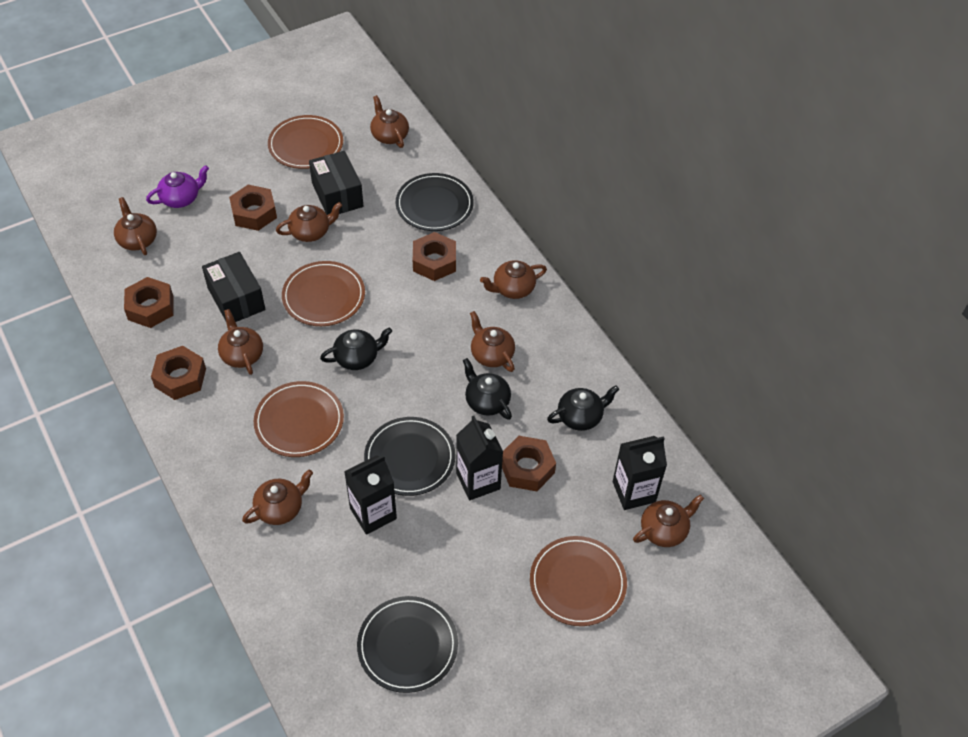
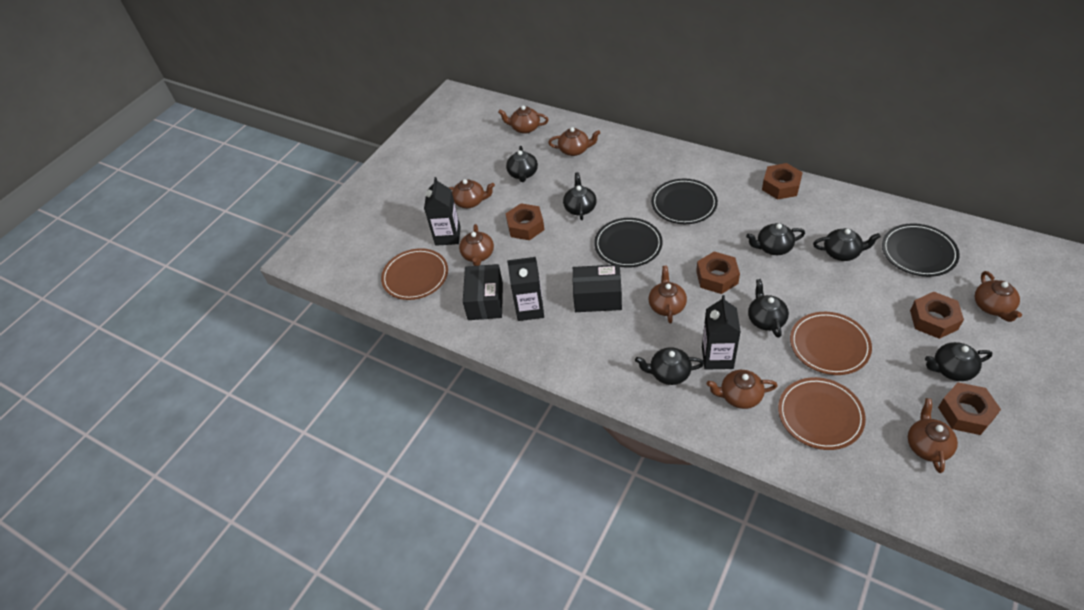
black teapot: [320,327,392,370] [463,358,512,420] [547,385,619,431] = 3 -> [506,146,538,182] [563,172,597,220] [635,347,704,385] [746,223,805,255] [748,279,789,338] [813,228,881,261] [925,342,992,381] = 7
brown plate: [254,381,344,457] [268,115,343,169] [282,261,365,326] [530,536,627,626] = 4 -> [381,248,448,300] [778,377,866,450] [790,312,872,375] = 3
purple teapot: [146,165,209,208] = 1 -> none = 0

